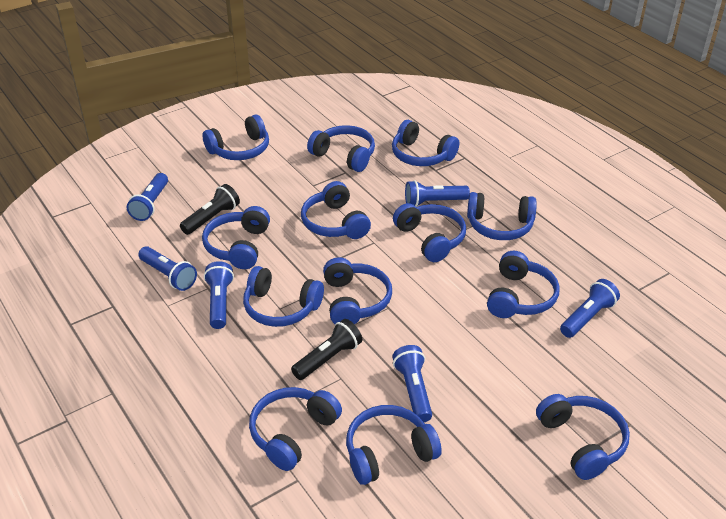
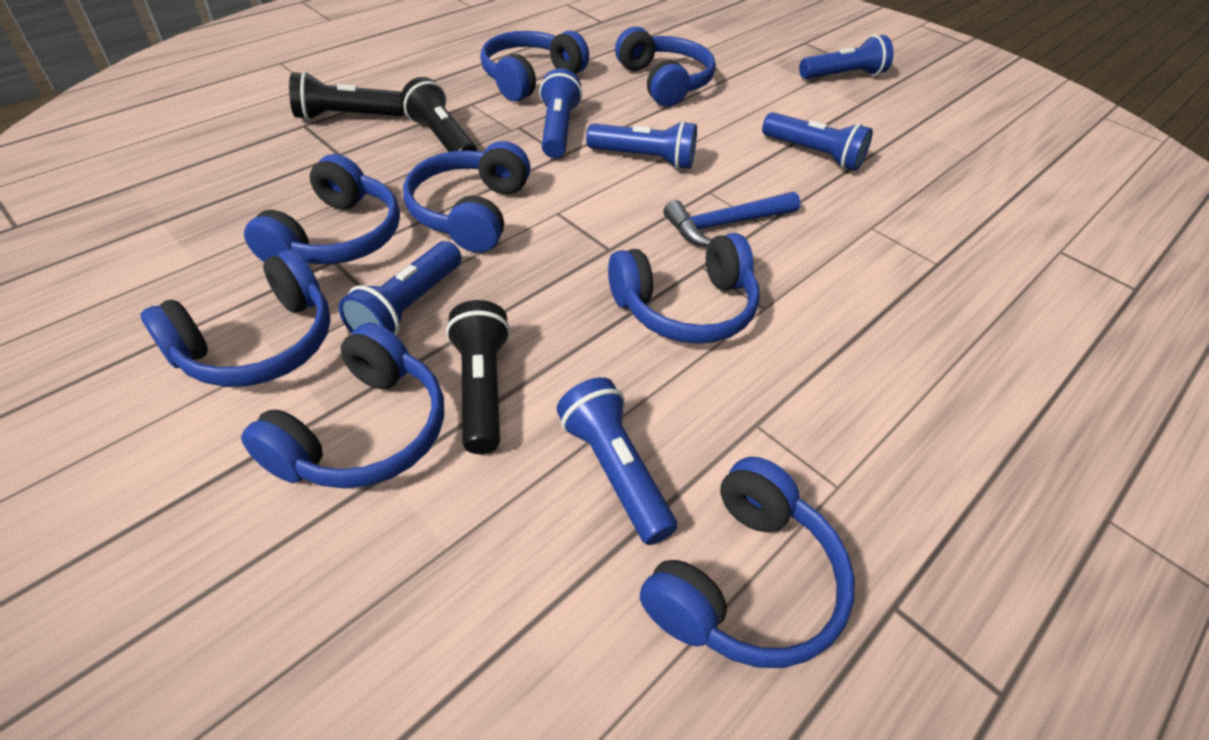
black flashlight: [180,184,240,235] [291,319,362,380] = 2 -> [289,72,404,120] [401,77,478,152] [446,300,511,454] = 3
blue hammer: none = 0 -> [663,192,800,247] = 1
blue headphones: [202,115,269,160] [202,206,270,269] [243,266,324,327] [249,387,342,471] [301,181,371,239] [307,125,375,172] [323,257,392,324] [346,405,442,485] [392,120,459,166] [393,203,466,262] [467,192,537,240] [487,251,559,318] [536,394,630,480] = 13 -> [141,249,331,387] [241,323,444,489] [244,154,400,264] [403,141,530,253] [480,31,589,101] [608,233,760,344] [615,27,716,106] [640,457,855,668] = 8

